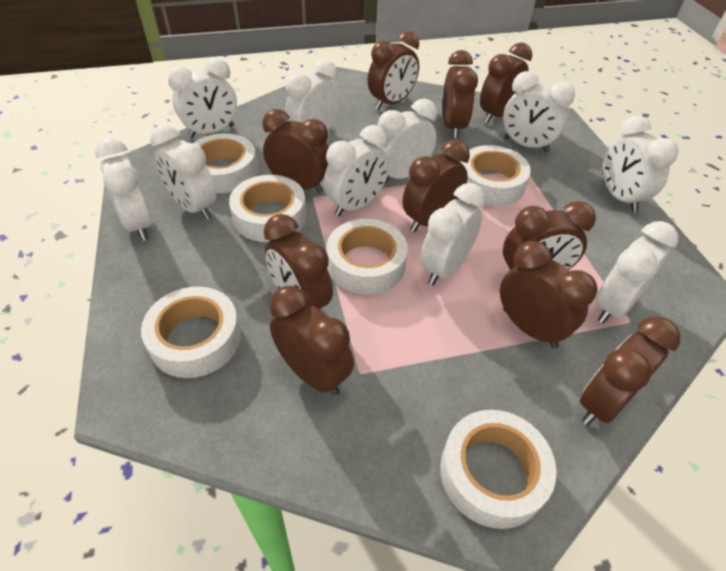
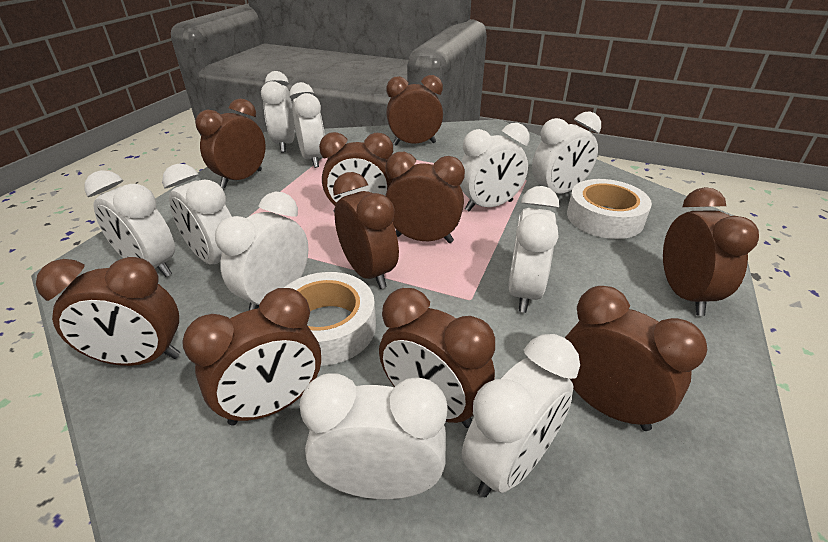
white tape: [141,286,241,378] [193,133,258,193] [229,175,306,242] [327,219,408,294] [440,410,556,529] [461,145,531,206] = 6 -> [284,272,376,366] [567,179,652,239] = 2

